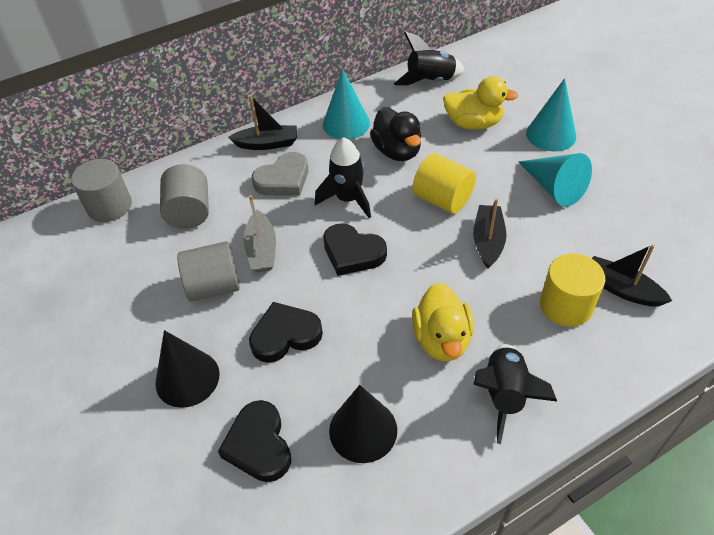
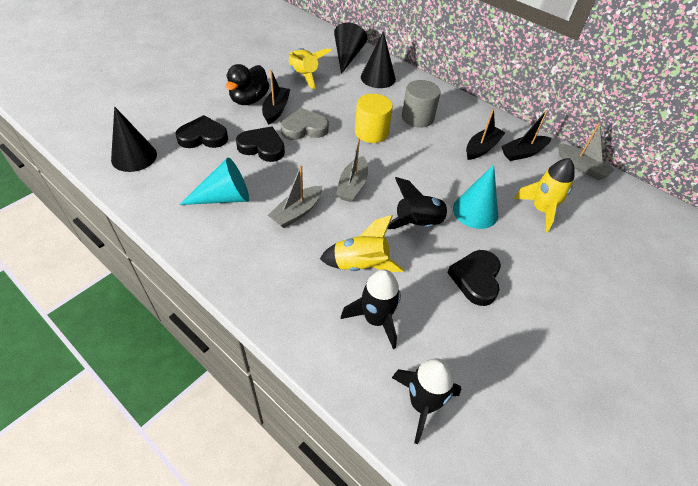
black cone: [155,330,220,408] [329,385,397,463] = 2 -> [111,106,157,172] [334,23,367,74] [361,31,396,88] = 3
grey boat: [243,195,276,272] = 1 -> [268,165,322,228] [336,138,368,202] [558,122,615,180] = 3
grey cylinder: [71,159,132,222] [160,164,209,228] [177,241,240,302] = 3 -> [402,80,440,128] = 1
turquoise cone: [323,68,370,139] [518,153,592,207] [526,78,576,152] = 3 -> [179,158,249,205] [453,165,498,229] = 2
yellow cylinder: [413,153,476,214] [540,253,605,327] = 2 -> [355,94,393,143] = 1
yellow duck: [412,283,474,361] [443,76,518,130] = 2 -> none = 0
yellow rocket: none = 0 -> [289,48,332,90] [320,215,404,272] [514,158,575,232] = 3

